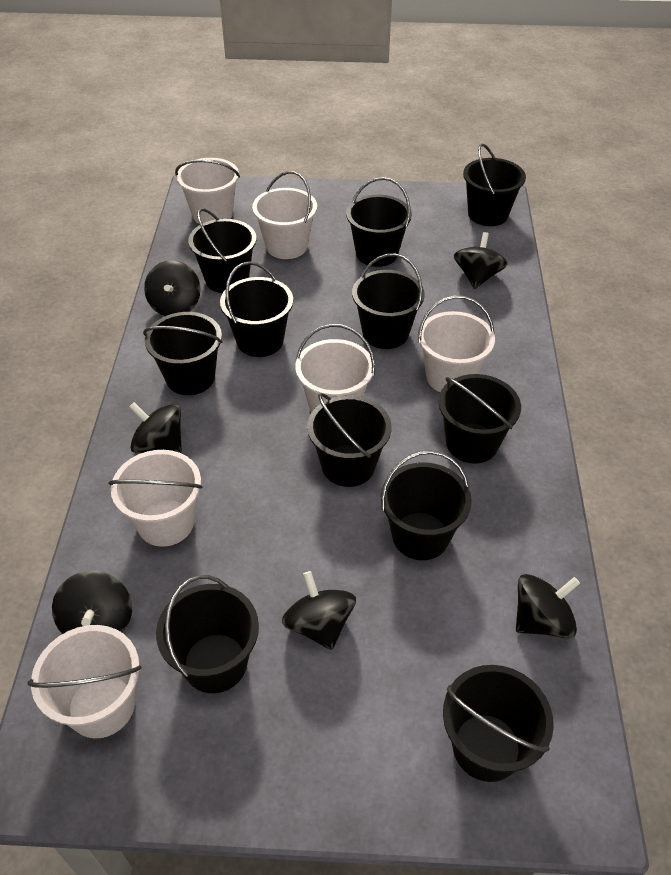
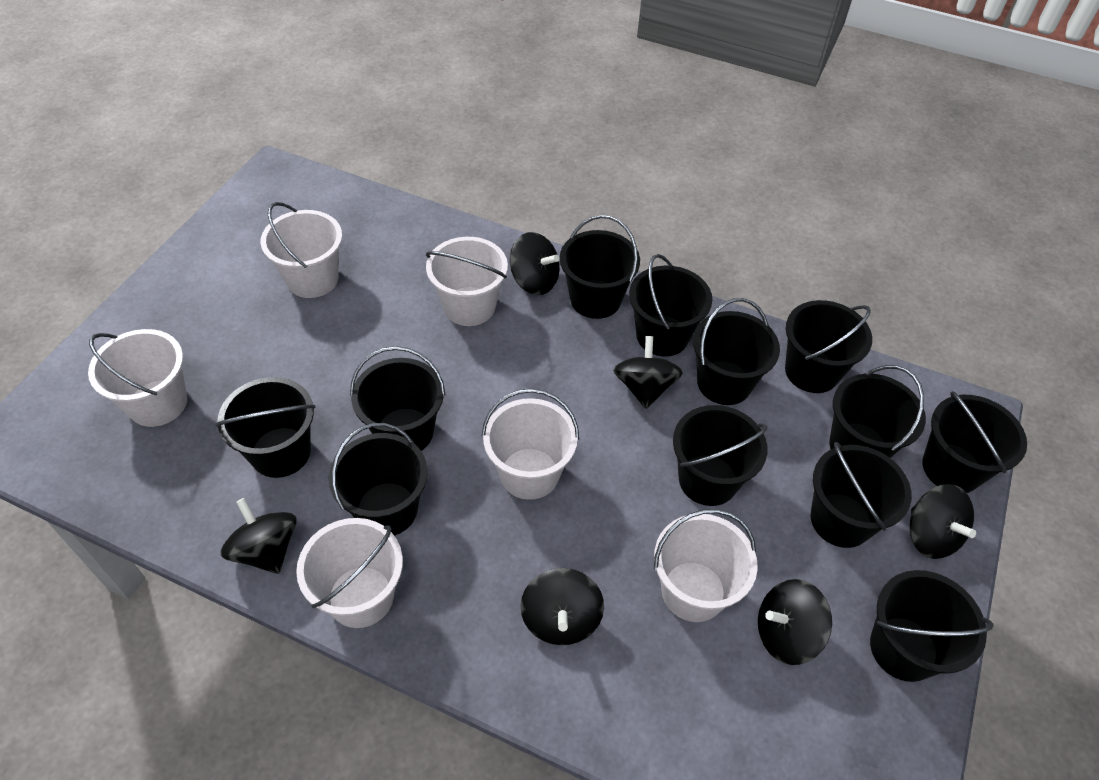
black bucket: [143,312,223,395] [156,575,259,693] [188,208,257,293] [220,261,293,357] [307,393,391,487] [346,177,412,267] [352,254,425,349] [381,450,472,560] [438,374,521,464] [443,665,554,782] [463,143,526,226] = 11 -> [215,377,315,478] [329,423,428,535] [350,346,445,451] [560,215,640,319] [629,254,712,357] [673,405,768,506] [693,298,780,405] [785,300,872,393] [810,442,912,548] [829,365,926,458] [870,570,993,682] [922,391,1027,493] = 12

